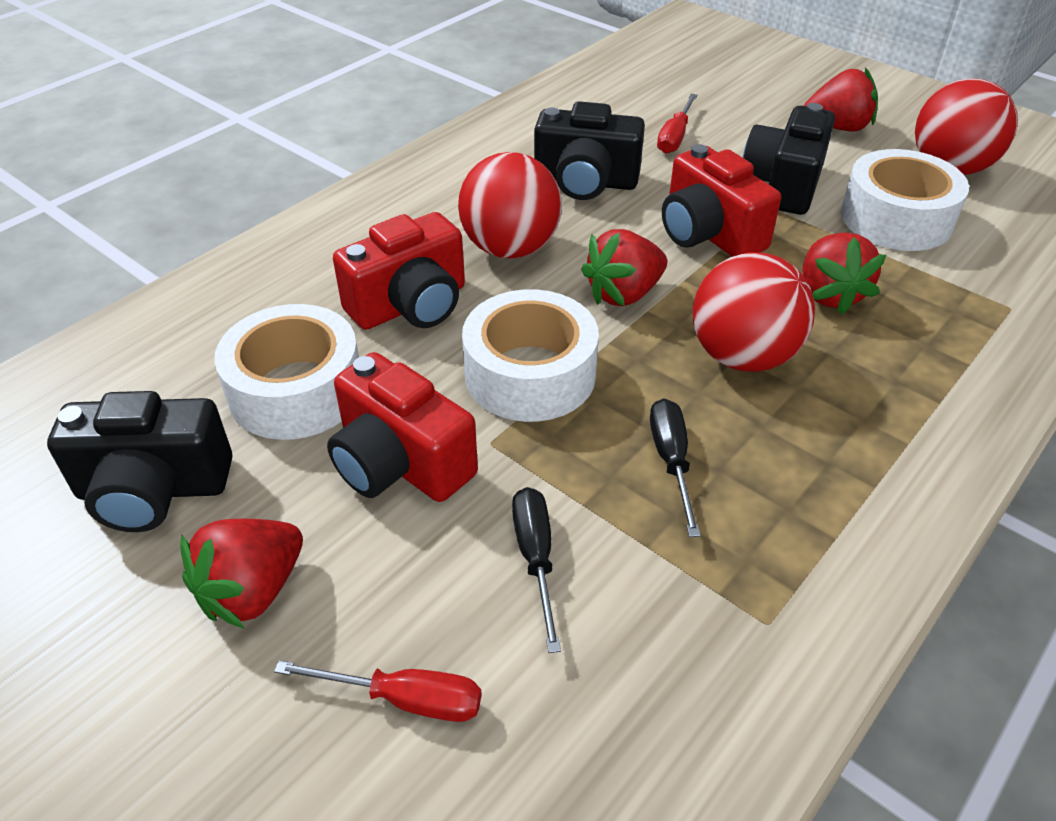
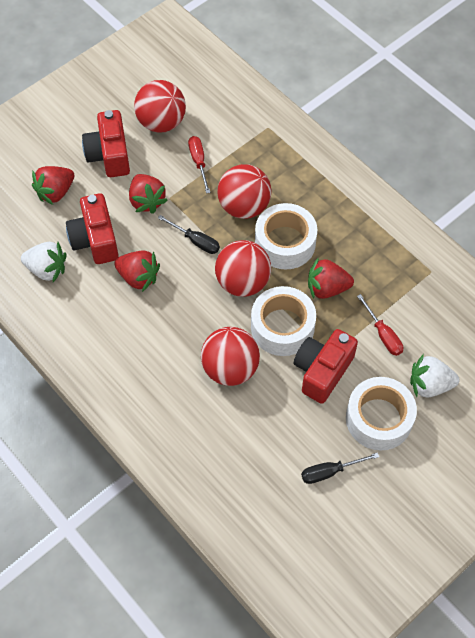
black camera: [47,391,232,532] [534,101,645,200] [743,103,835,215] = 3 -> none = 0
red ball: [458,152,562,259] [693,252,815,372] [915,78,1018,175] = 3 -> [134,80,186,133] [201,327,260,386] [215,240,271,297] [217,164,271,219] = 4
white strawberry: none = 0 -> [21,242,67,282] [410,354,459,398] = 2

